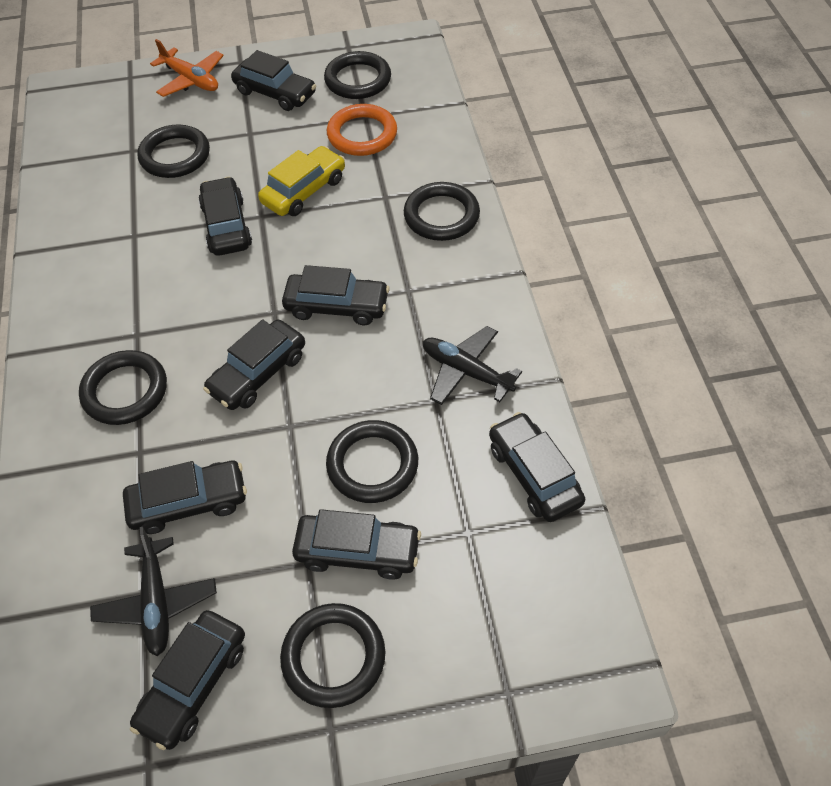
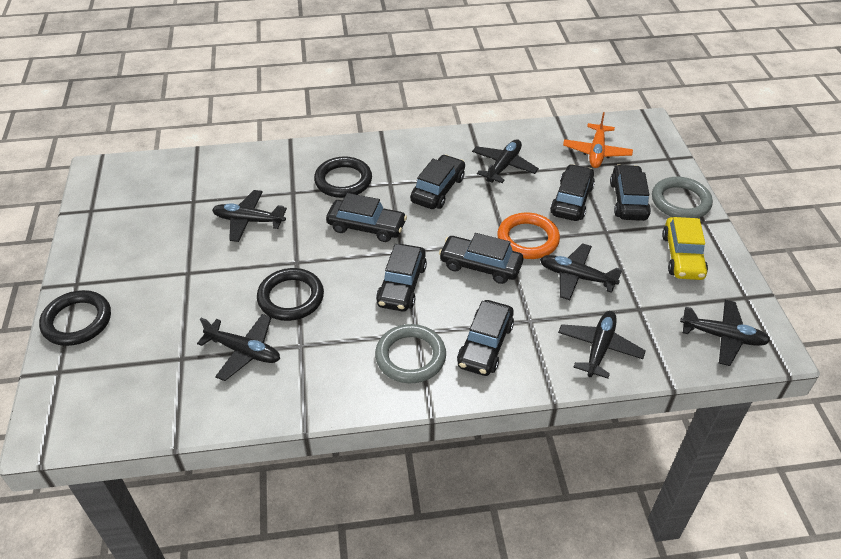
black car: [123,461,247,534] [130,610,245,750] [199,177,252,256] [203,319,305,410] [231,50,316,111] [282,265,390,325] [292,509,421,579] [489,412,585,522] = 8 -> [326,193,407,242] [376,244,427,312] [410,155,465,209] [439,233,523,284] [457,300,514,376] [550,164,595,221] [610,164,651,221] = 7
black plane: [90,527,217,656] [423,326,522,405] = 2 -> [197,314,280,381] [212,190,287,242] [472,139,539,183] [540,243,623,300] [558,311,646,379] [680,300,770,366] = 6
black ring: [79,350,167,425] [137,125,210,178] [280,603,385,708] [324,51,391,99] [326,420,418,503] [404,182,480,241] = 6 -> [39,290,111,346] [257,268,324,321] [314,156,372,198] = 3
grey ring: none = 0 -> [375,324,446,383] [652,177,713,218] = 2

